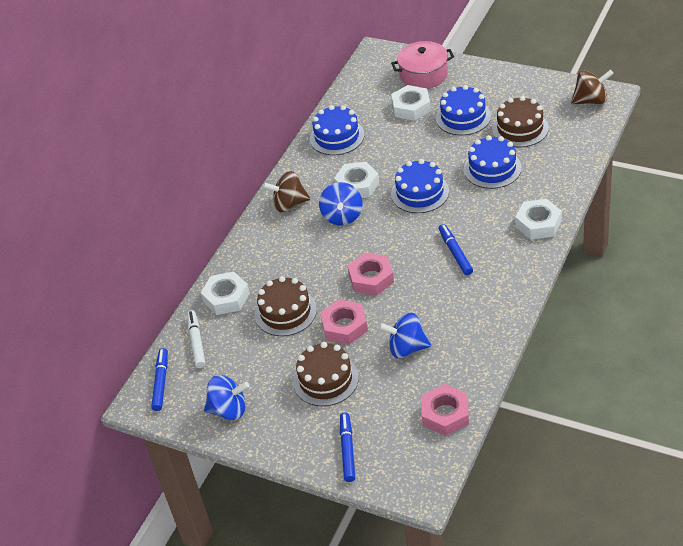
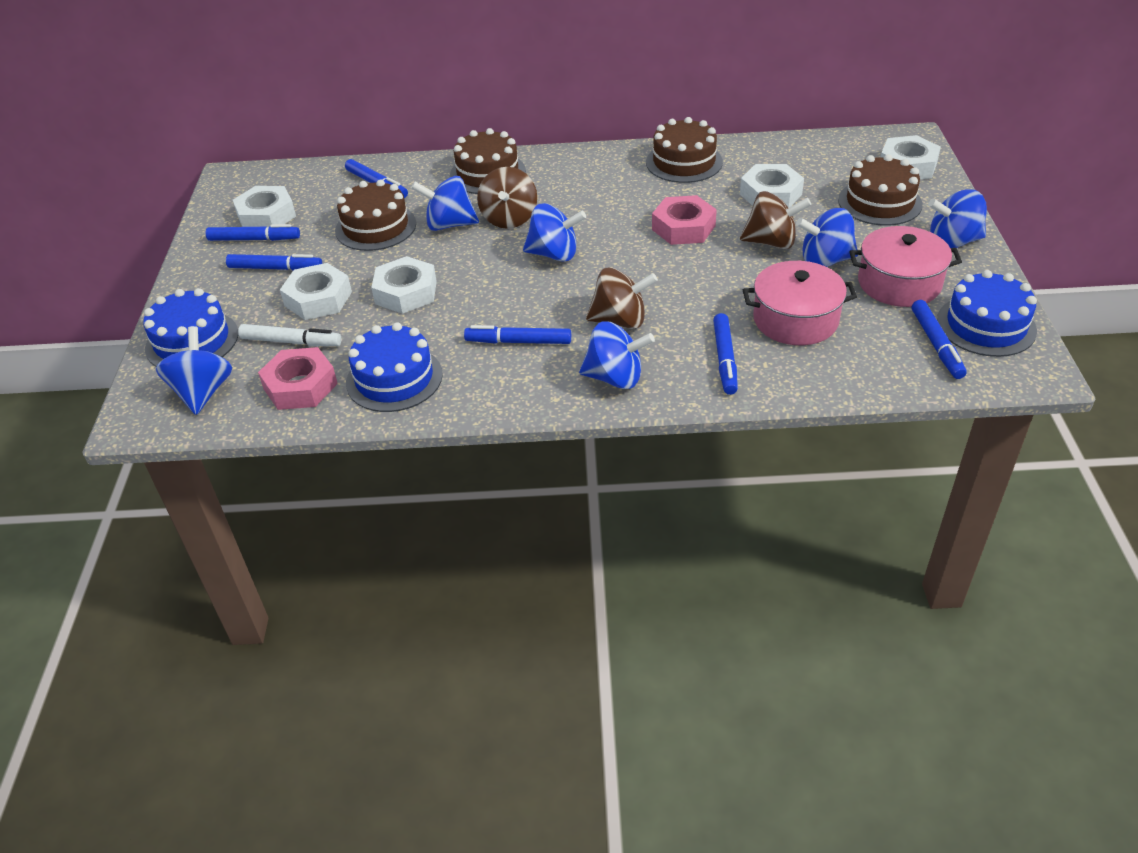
blue cake: [310,105,364,155] [391,159,449,213] [436,85,491,135] [464,135,522,189] = 4 -> [143,288,238,367] [346,322,443,412] [937,270,1037,357] = 3
blue marker: [151,348,168,411] [340,412,355,482] [439,224,473,275] = 3 -> [206,224,300,241] [226,254,322,271] [345,159,408,198] [464,325,571,344] [713,313,738,395] [912,300,967,379] = 6
blue spinning top: [204,375,250,420] [319,182,362,225] [378,313,431,358] = 3 -> [156,326,232,415] [411,176,479,231] [523,203,586,262] [579,321,655,389] [796,208,858,267] [928,189,987,248] = 6
brown cake: [255,276,317,336] [293,342,359,406] [492,96,549,147] = 3 -> [335,179,416,251] [450,128,526,194] [646,117,723,183] [838,154,923,226] = 4
brown spinning top: [262,171,310,212] [571,70,614,104] = 2 -> [477,167,537,229] [586,267,658,329] [740,191,811,249] = 3
pink nut: [320,299,368,345] [347,253,394,295] [422,384,469,436] = 3 -> [258,347,338,410] [652,195,717,245] = 2
pink pot: [391,41,454,89] = 1 -> [743,261,857,345] [849,226,962,307] = 2
white nut: [201,272,250,315] [334,162,379,198] [391,85,431,121] [515,199,562,240] = 4 -> [233,186,296,227] [280,263,352,320] [371,256,437,314] [740,164,804,208] [881,135,941,179] = 5

